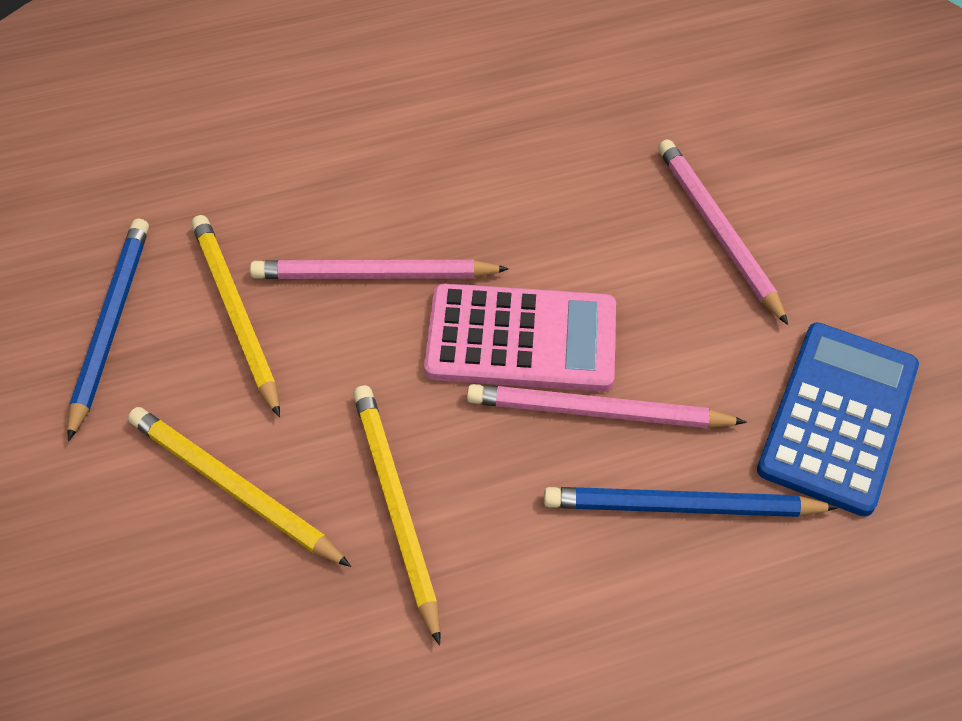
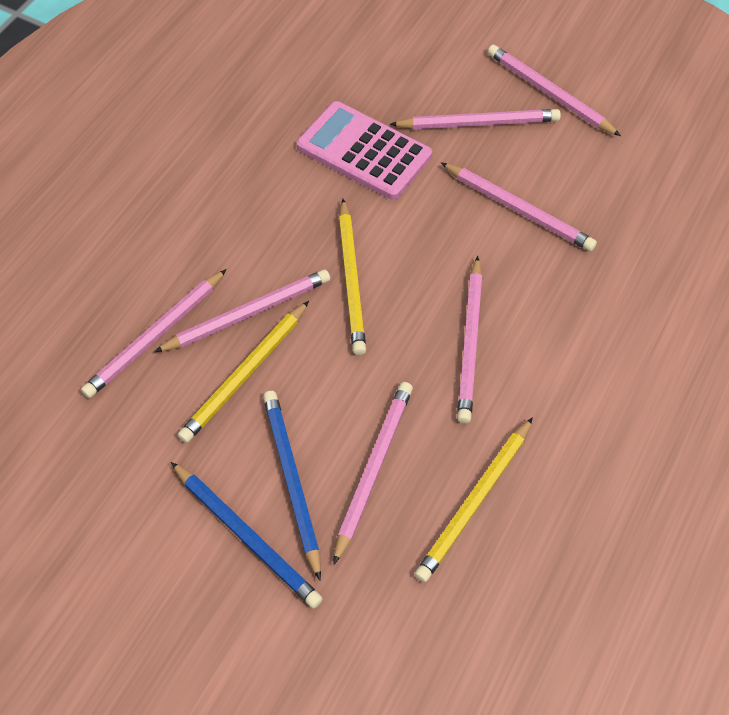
blue calculator: [757,322,919,517] = 1 -> none = 0
pink pencil: [250,260,509,279] [467,384,747,428] [658,139,788,325] = 3 -> [81,269,227,398] [154,269,330,352] [333,382,413,565] [389,109,561,129] [441,162,597,251] [457,256,482,423] [488,45,621,136] = 7

